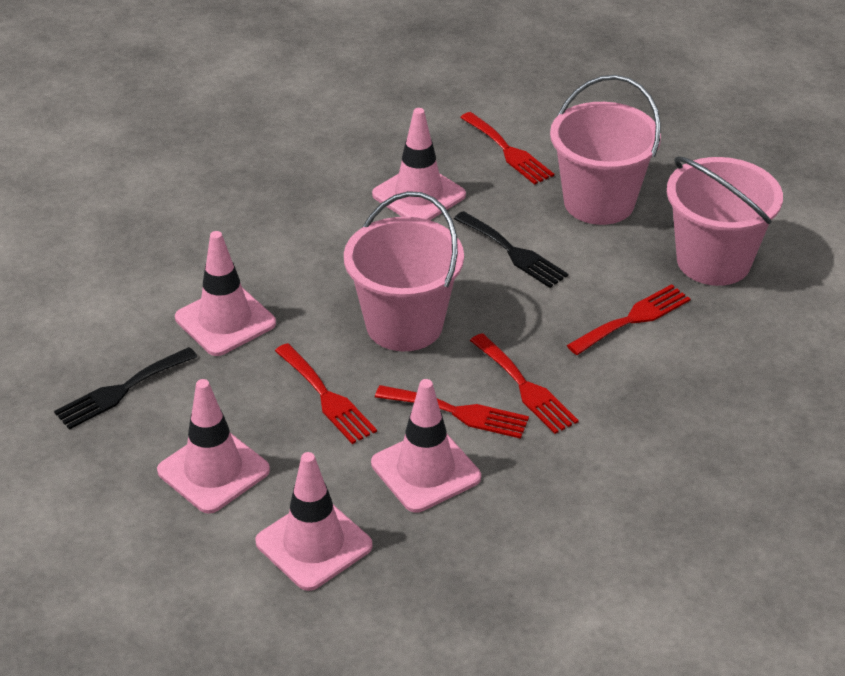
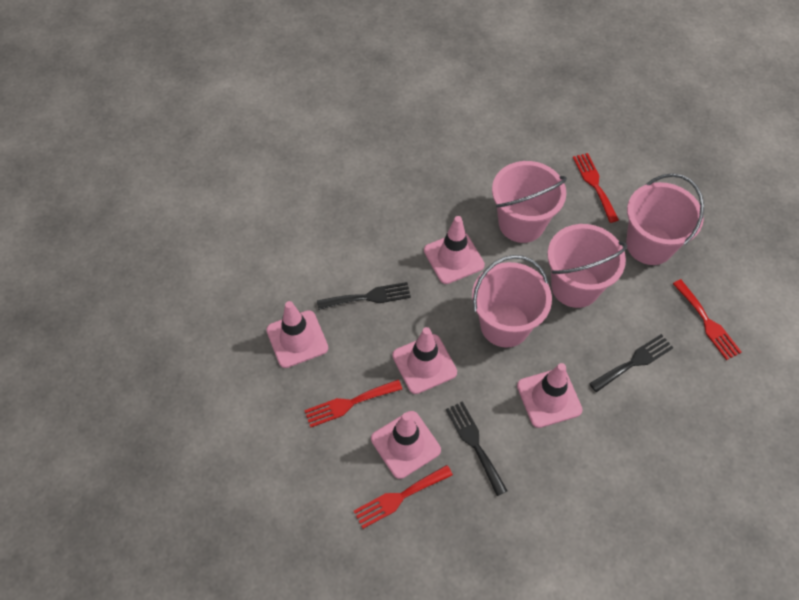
black fork: [54,347,197,430] [454,211,568,288] = 2 -> [317,282,411,310] [446,401,508,496] [589,334,673,392] = 3
pink bucket: [344,191,464,351] [550,75,661,225] [667,156,783,286] = 3 -> [472,255,552,348] [492,161,567,243] [547,224,627,308] [626,173,704,265] = 4
red fork: [275,343,377,444] [375,385,529,439] [460,112,554,185] [470,333,579,434] [567,284,690,355] = 5 -> [304,380,402,427] [354,465,453,529] [573,153,619,223] [673,279,741,360] = 4

